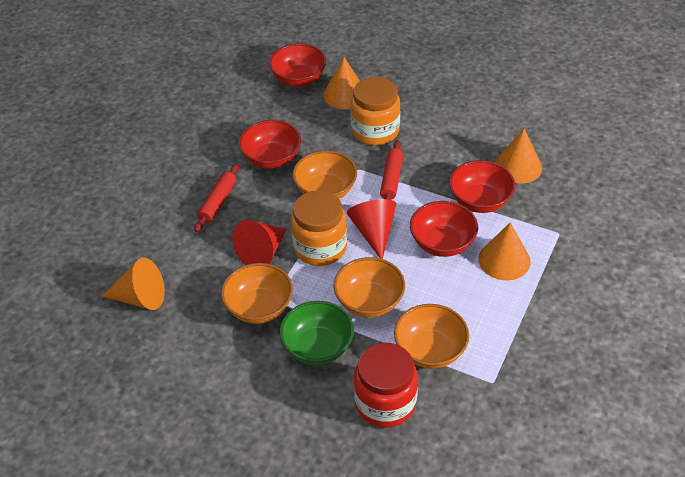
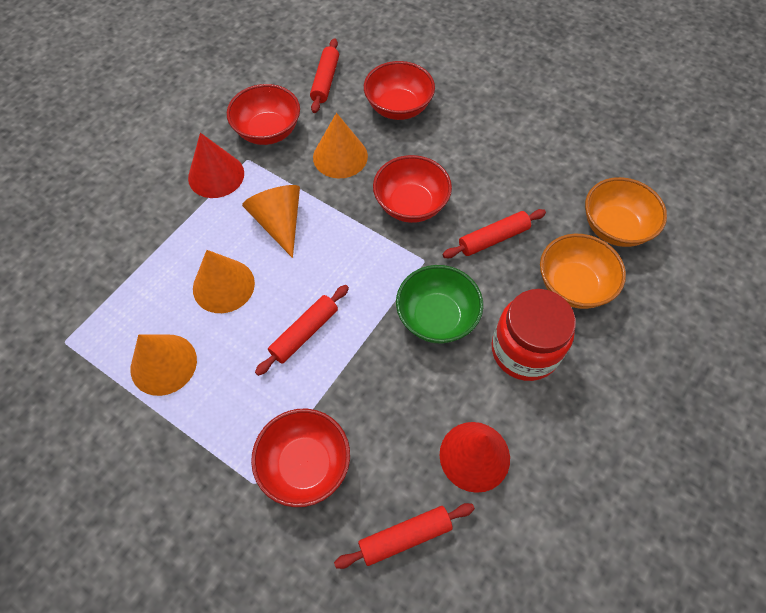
orange bowl: [221,263,293,324] [293,151,357,199] [334,257,405,318] [394,304,469,369] = 4 -> [540,234,626,309] [585,177,667,247] = 2
orange jar: [291,190,347,266] [350,77,400,145] = 2 -> none = 0
red rolling pin: [194,164,239,232] [380,140,403,200] = 2 -> [255,285,349,376] [310,38,339,113] [334,503,475,569] [442,209,546,258] = 4

